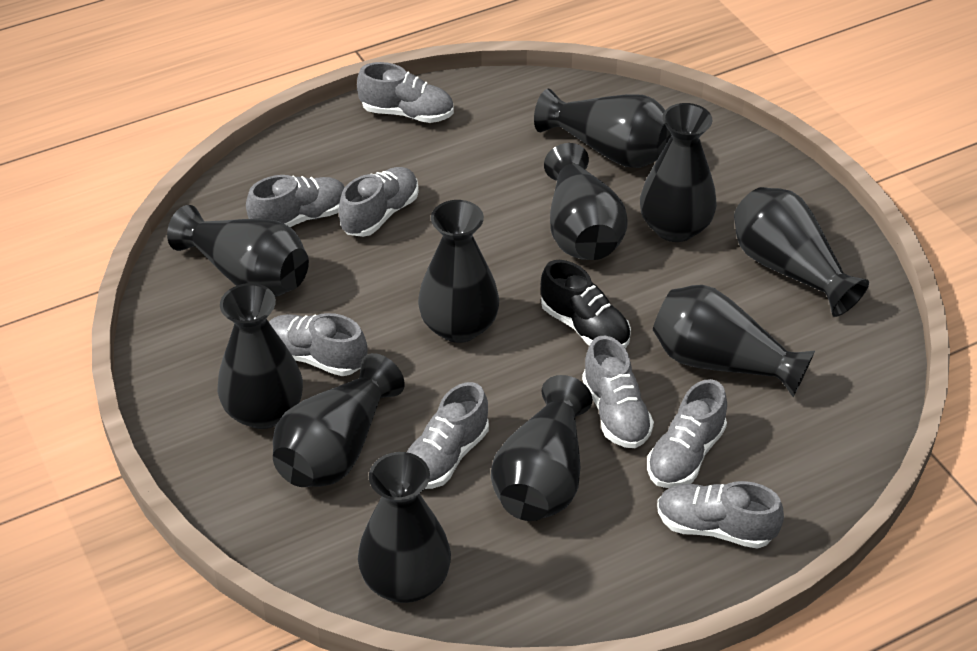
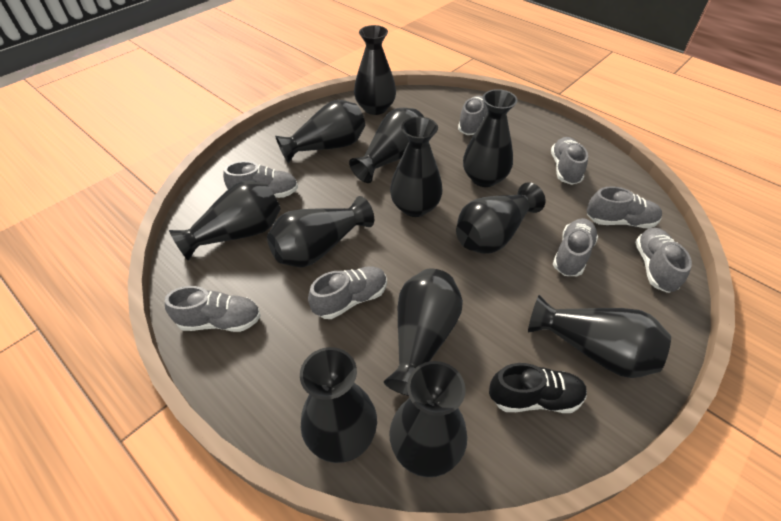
black vase: [167,205,309,297] [217,283,303,429] [273,353,405,487] [358,452,451,603] [418,200,499,343] [491,375,592,521] [534,89,672,168] [544,143,628,260] [640,103,717,242] [653,285,815,397] [734,187,869,317] = 11 -> [169,181,281,261] [267,196,374,267] [275,100,365,163] [300,347,377,463] [349,108,424,183] [354,25,396,115] [384,269,463,396] [389,361,467,477] [390,117,443,217] [456,182,546,254] [463,89,517,187] [528,295,671,378] = 12

